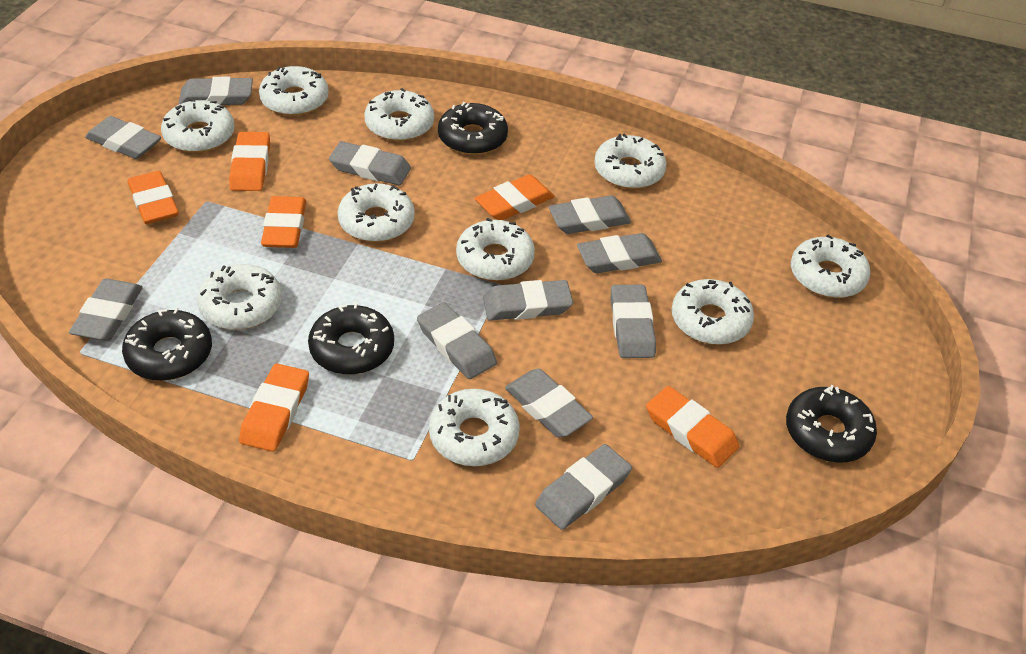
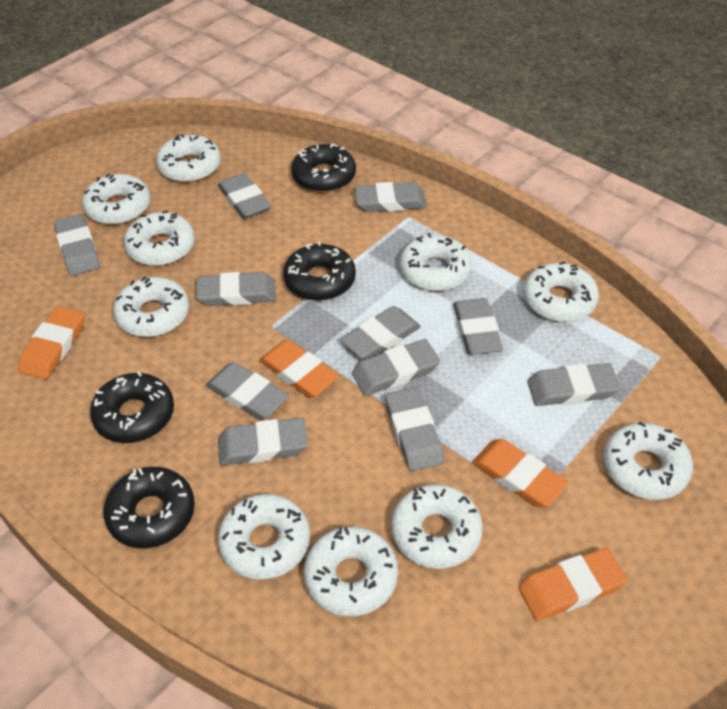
orange eraser: [128,171,179,224] [229,132,270,191] [239,364,309,452] [261,196,306,248] [475,174,554,220] [646,386,739,468] = 6 -> [18,306,84,379] [259,340,339,398] [472,439,568,507] [519,548,628,621] = 4

